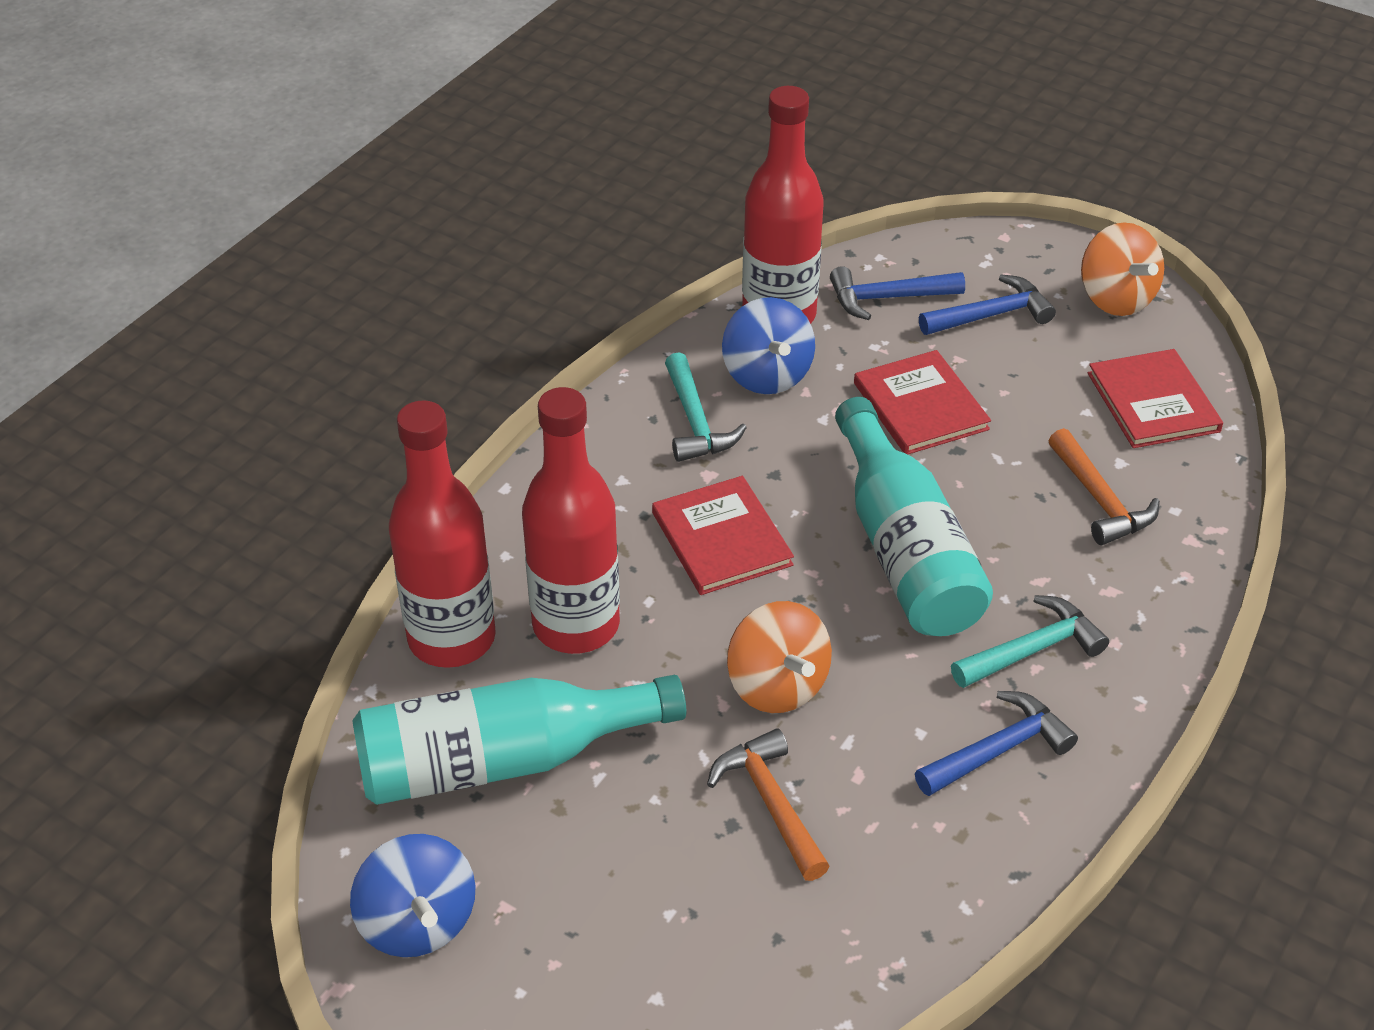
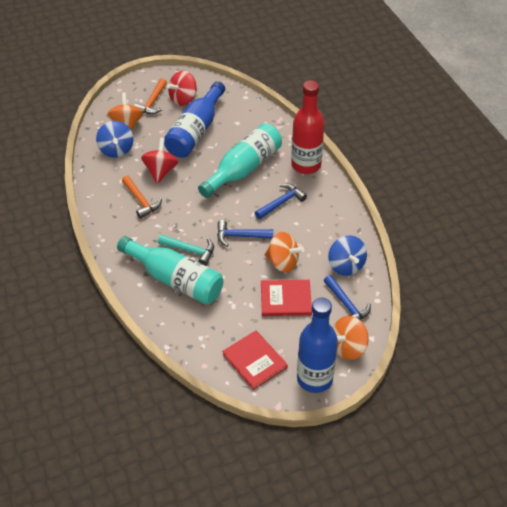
blue bottle: none = 0 -> [164,81,225,158] [297,298,338,393] = 2
orange spinning top: [727,601,832,713] [1081,222,1164,316] = 2 -> [107,92,143,130] [265,232,305,273] [333,316,369,360] = 3
red book: [652,476,794,595] [854,350,991,454] [1088,349,1223,448] = 3 -> [222,330,288,390] [261,280,312,316] = 2
red bottle: [389,400,496,668] [522,387,620,654] [742,86,824,324] = 3 -> [291,80,324,174] = 1
red spinning top: none = 0 -> [141,138,179,184] [167,71,197,106] = 2
turquoise hammer: [665,352,747,462] [951,595,1109,688] = 2 -> [158,235,214,266] = 1

